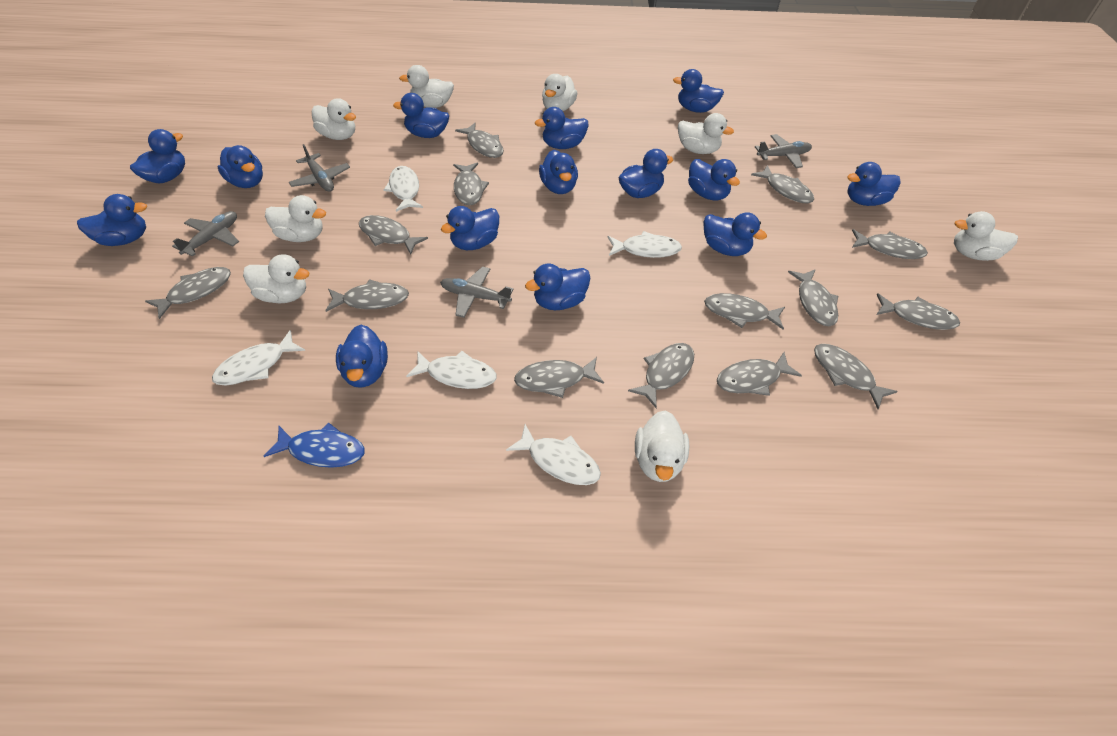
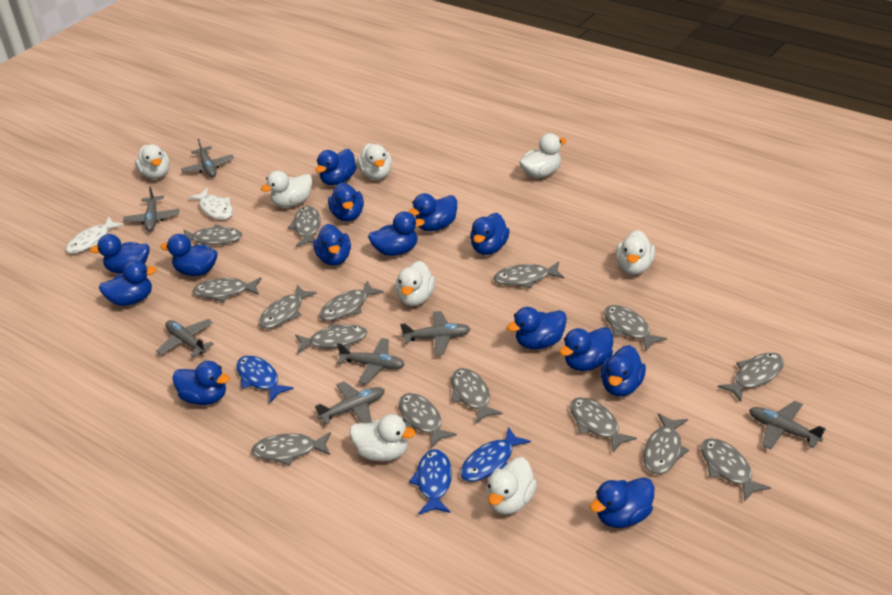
blue fish: [264,423,365,468] = 1 -> [236,356,294,403] [409,449,452,515] [460,427,531,482] = 3
grey fish: [145,267,231,319] [325,279,409,312] [359,215,428,255] [453,162,489,205] [455,123,504,158] [514,357,604,398] [628,343,694,408] [704,293,785,330] [717,352,802,396] [751,165,814,204] [788,269,838,326] [814,344,898,409] [852,229,928,259] [876,293,960,330] = 14 -> [184,224,242,245] [193,277,262,302] [252,432,331,466] [259,285,317,329] [288,206,321,247] [295,324,367,354] [319,281,384,321] [399,393,457,448] [451,368,503,424] [494,262,564,288] [570,397,637,453] [604,305,667,351] [643,413,689,474] [701,438,771,502] [718,353,784,402] = 15
grey plane: [172,211,239,257] [289,144,350,192] [440,267,514,318] [755,134,812,168] = 4 -> [123,186,179,232] [156,319,214,357] [181,138,234,177] [315,381,385,425] [337,338,405,384] [400,311,470,355] [749,401,826,449] = 7
white fish: [212,330,305,386] [384,166,423,212] [406,351,497,389] [506,424,601,485] [608,231,682,258] = 5 -> [66,217,124,254] [188,188,233,220] = 2

